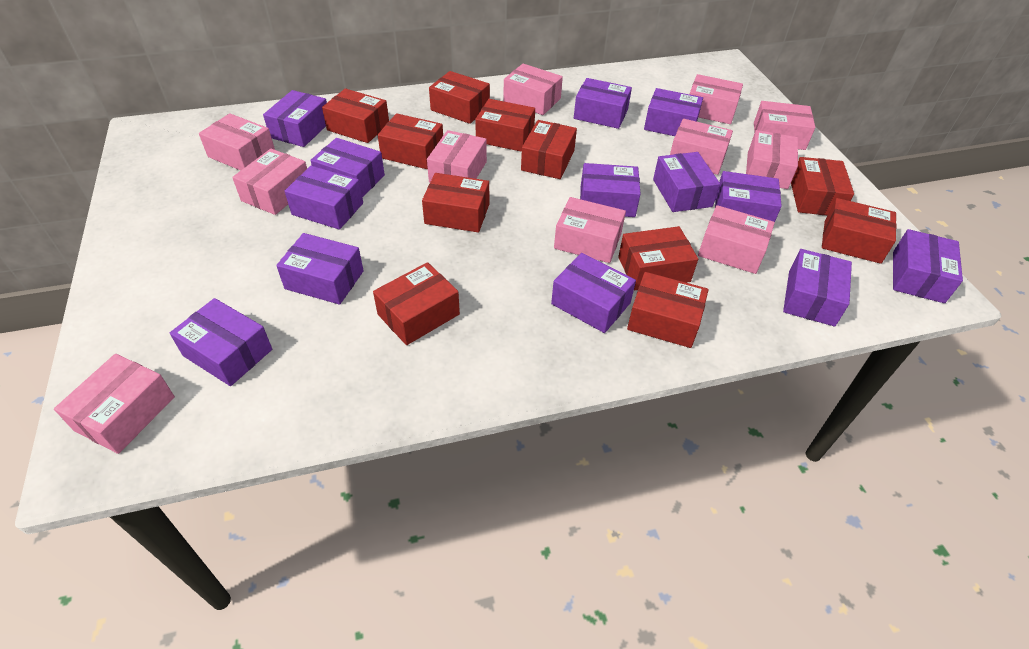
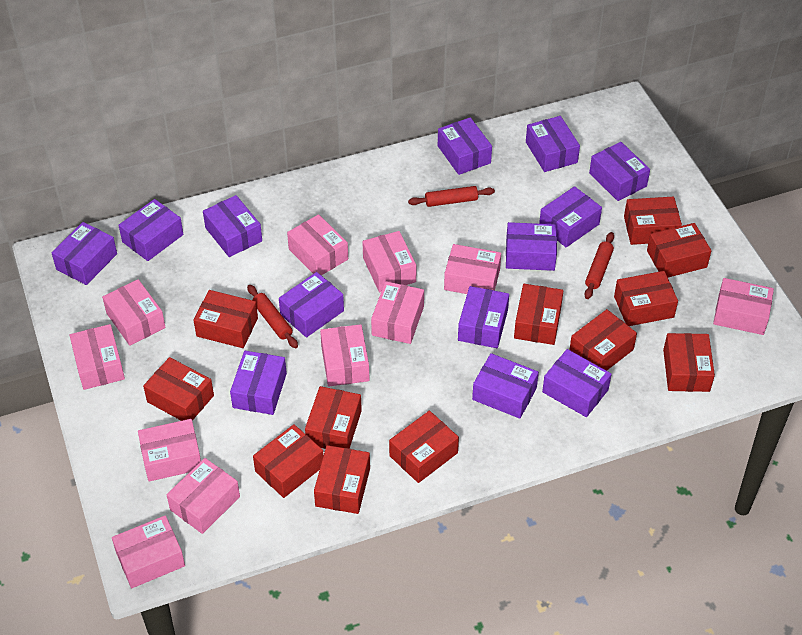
red box: [322,88,389,143] [373,262,460,345] [378,113,443,169] [422,173,489,232] [429,71,490,124] [475,99,535,152] [521,120,577,179] [618,226,698,290] [627,272,708,348] [791,157,854,215] [822,198,897,264] = 11 -> [143,357,214,421] [194,290,258,348] [253,424,324,498] [305,386,362,449] [314,445,370,514] [389,411,459,483] [514,284,563,345] [569,309,637,371] [614,271,678,326] [624,197,682,245] [647,223,711,277] [663,333,715,392] = 12
red rolling pin: none = 0 -> [247,285,298,348] [408,186,495,207] [584,232,614,299] = 3

